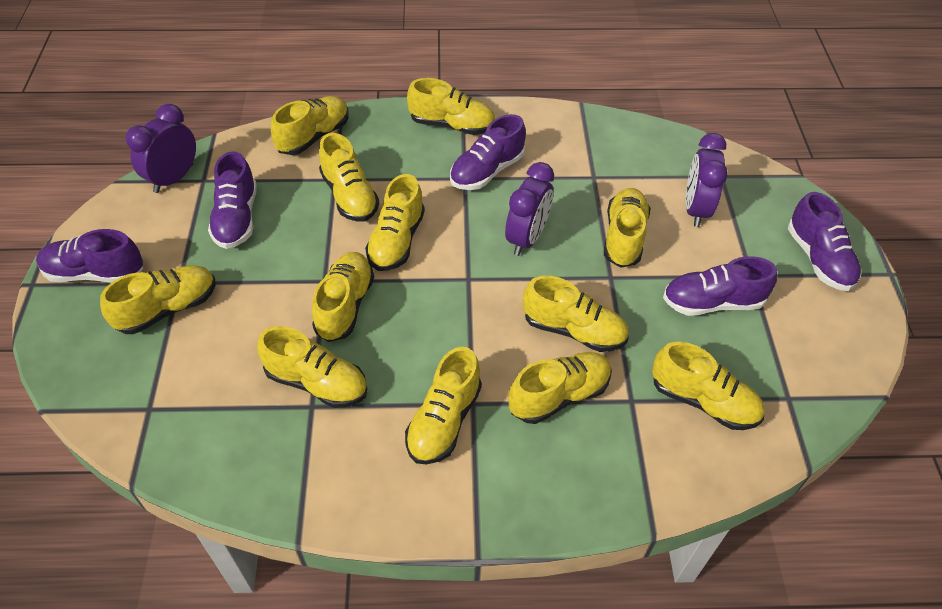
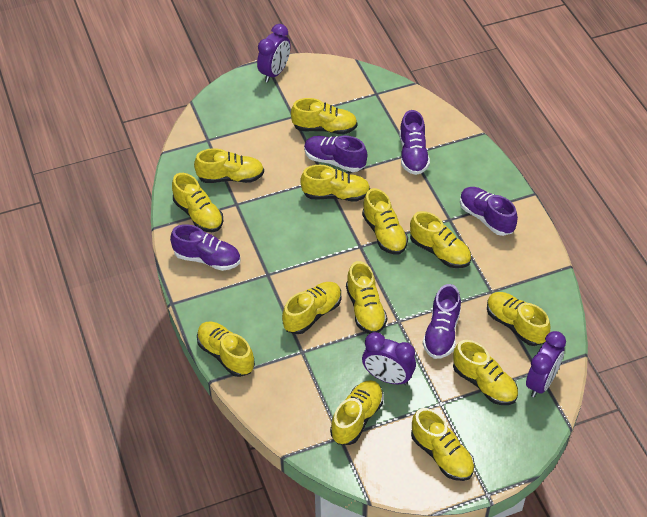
yellow shoe: [100,265,215,334] [257,326,368,408] [271,96,349,155] [312,252,374,342] [319,133,379,222] [365,174,425,271] [405,347,482,464] [407,78,495,135] [508,352,612,424] [523,275,629,352] [604,188,651,268] [652,342,765,430] = 12 -> [172,173,223,232] [194,148,264,183] [197,322,255,377] [282,282,341,334] [291,98,357,134] [300,165,370,202] [330,380,383,445] [346,261,387,334] [362,188,408,254] [410,211,471,268] [411,408,475,481] [453,340,518,405] [487,292,550,346] = 13

